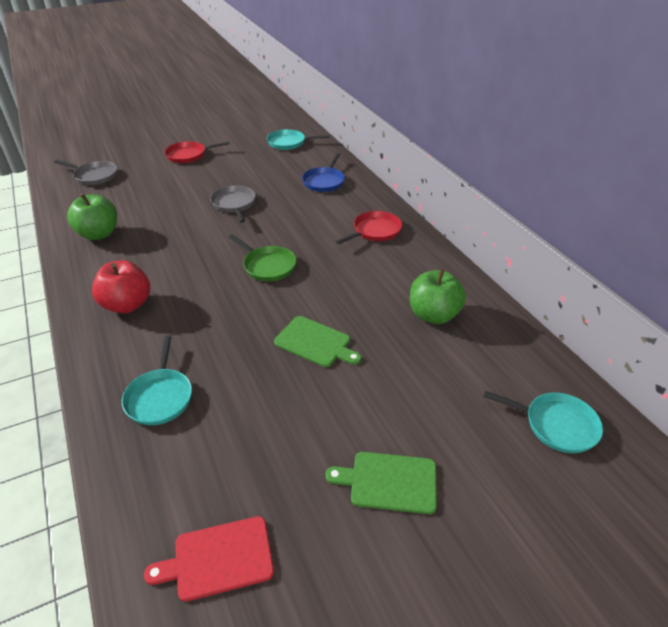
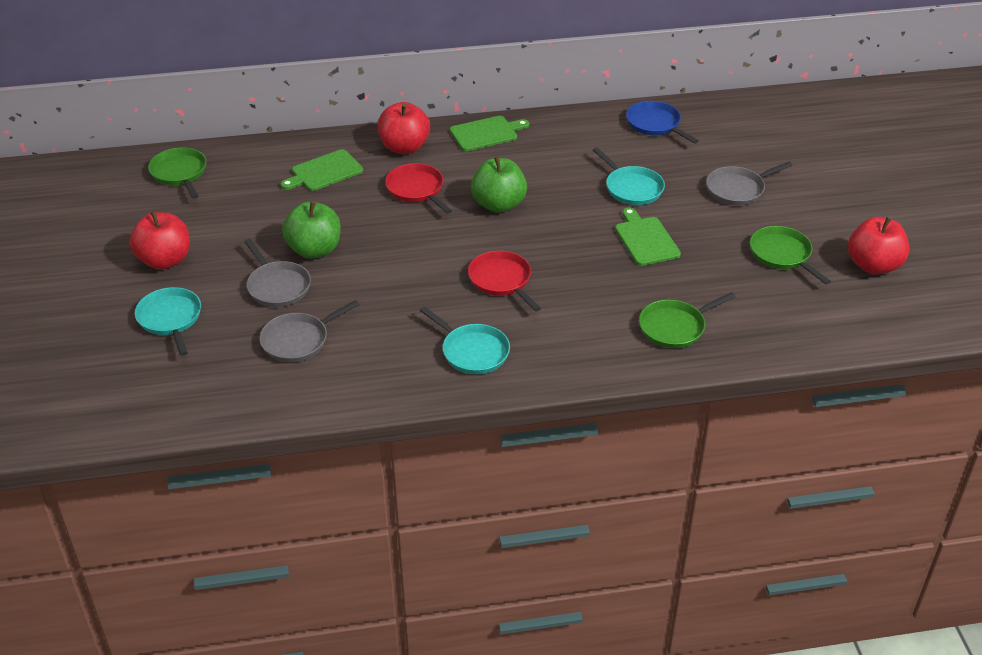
green cutting board: [274,316,361,367] [326,452,437,514] = 2 -> [281,149,363,191] [450,116,529,151] [615,207,681,266] = 3
green pan: [228,235,296,281] = 1 -> [148,147,206,199] [639,292,735,348] [750,226,831,285] = 3
grey pan: [54,160,117,185] [210,185,256,223] = 2 -> [244,239,311,307] [259,300,360,362] [706,162,793,205] = 3
red apple: [92,260,150,313] = 1 -> [129,211,190,270] [378,102,430,154] [848,216,910,275] = 3
red cutting board: [144,516,274,602] = 1 -> none = 0

